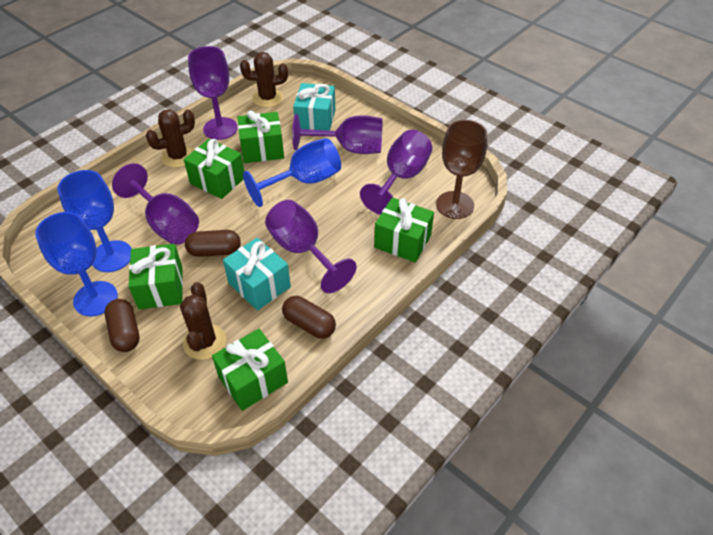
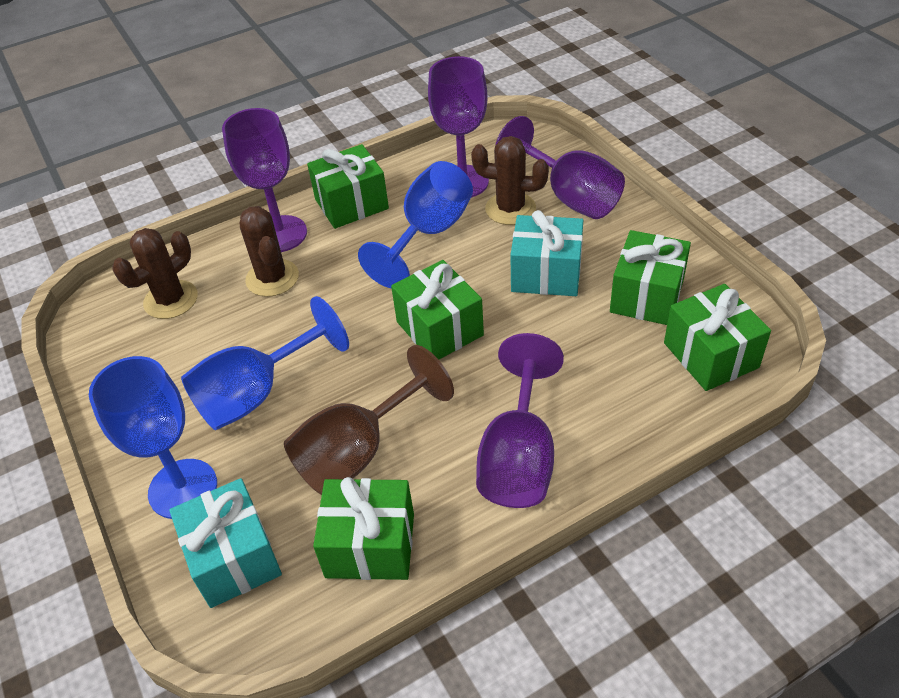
brown capsule: [104,299,140,352] [185,230,241,257] [282,296,336,339] = 3 -> none = 0
purple goblet: [112,163,199,245] [188,46,238,140] [265,200,357,293] [292,114,382,154] [360,130,432,215] = 5 -> [222,108,307,252] [428,56,489,197] [476,333,564,508] [495,116,625,219] = 4

